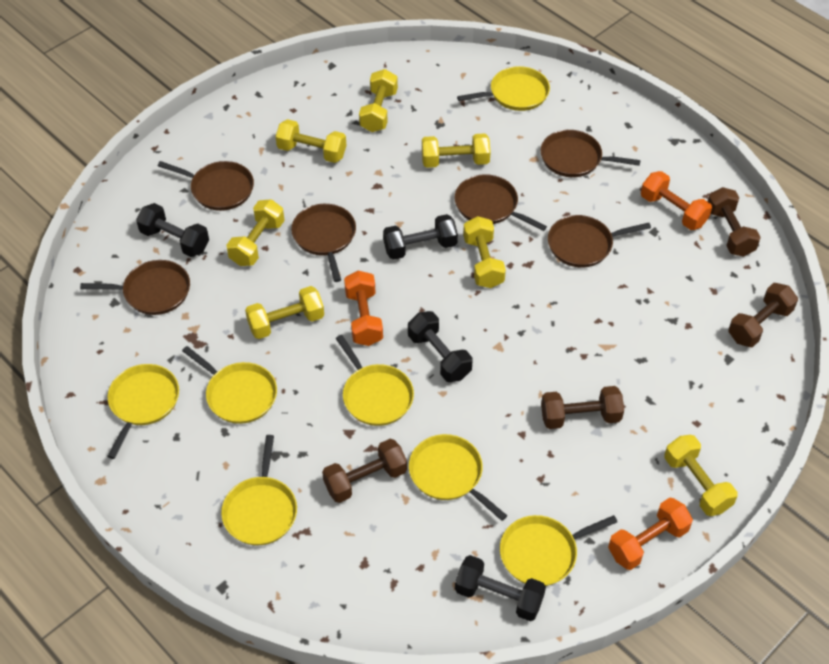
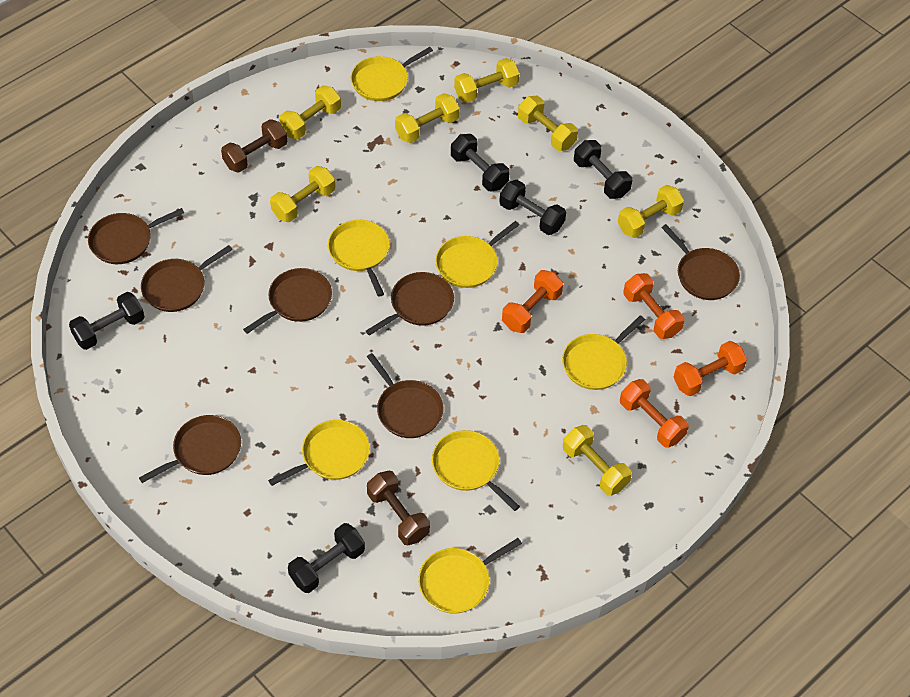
black dumbbell: [136,203,209,257] [383,214,458,260] [408,311,472,382] [455,555,546,621] = 4 -> [69,292,145,350] [288,523,365,593] [451,134,510,191] [499,180,566,235] [574,140,632,199] = 5
brown dumbbell: [322,439,407,503] [541,386,624,429] [708,187,761,257] [728,283,798,347] = 4 -> [221,119,287,173] [367,471,430,545] = 2
brown pan: [80,260,190,315] [158,161,254,211] [291,204,356,282] [455,174,547,231] [541,130,641,177] [548,215,651,268] = 6 -> [88,208,184,264] [139,415,241,483] [141,245,233,312] [243,268,332,334] [366,272,454,336] [367,353,443,438] [661,224,740,300] = 7
orange dumbbell: [344,271,383,346] [608,498,693,570] [641,171,712,230] = 3 -> [502,270,563,333] [620,379,689,448] [623,273,685,339] [674,341,747,396] = 4

